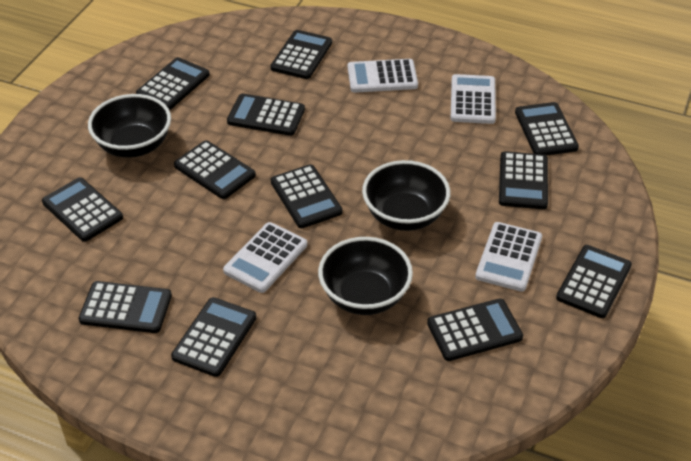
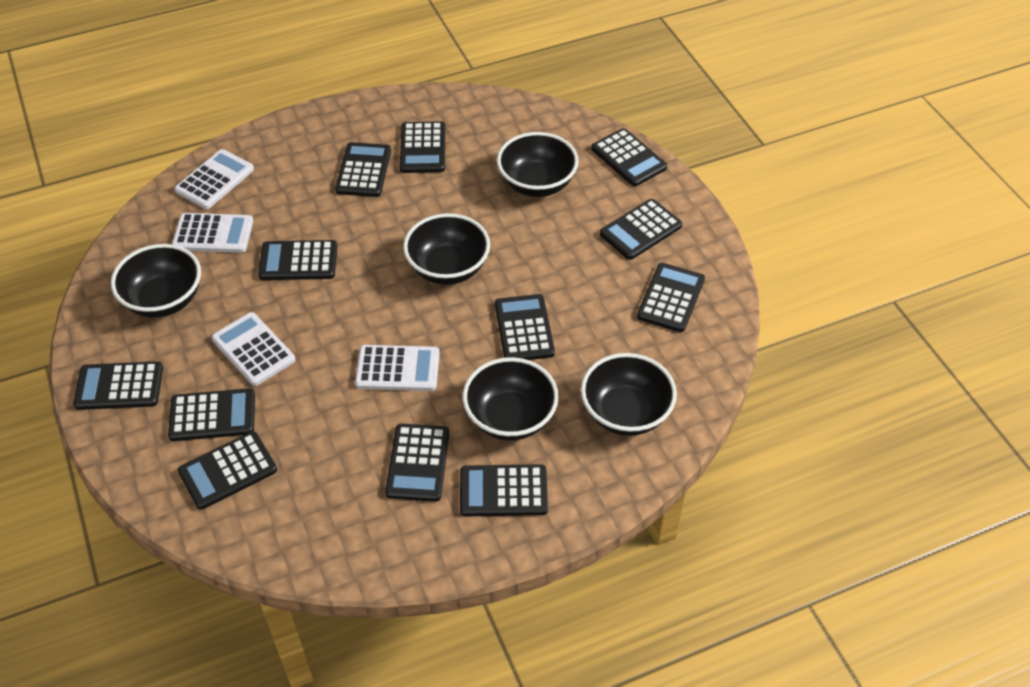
black bowl: [88,94,171,158] [318,237,413,315] [362,160,450,231] = 3 -> [111,244,201,318] [403,213,490,285] [463,357,559,441] [497,132,579,197] [581,353,677,436] = 5

